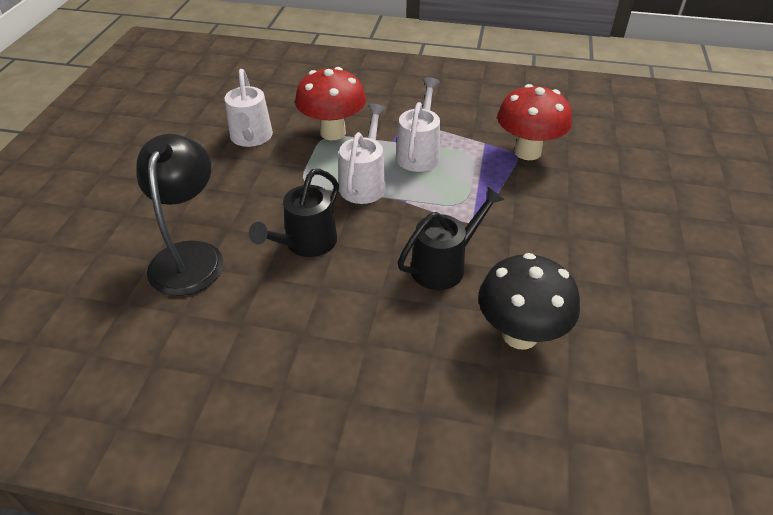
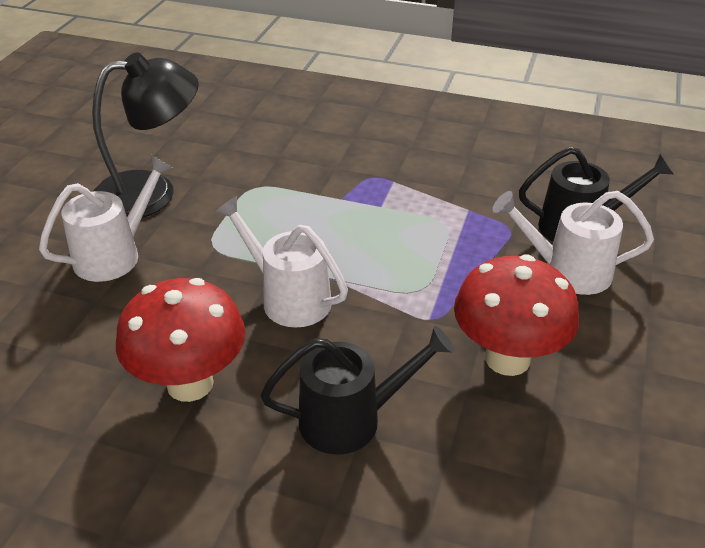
black mushroom: [478,253,580,350] = 1 -> none = 0

